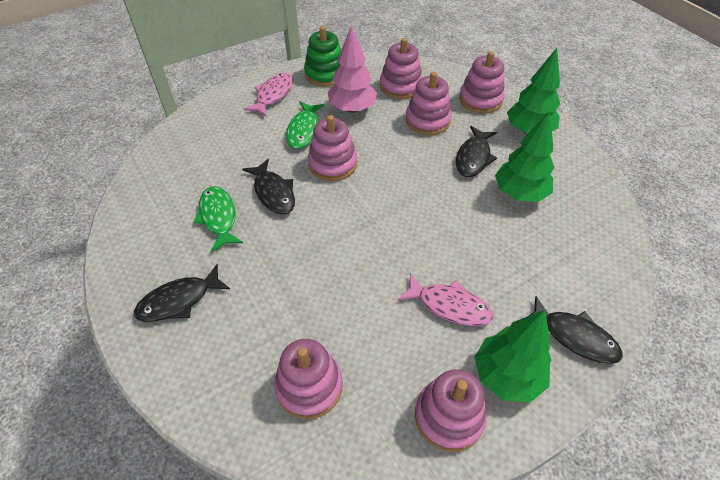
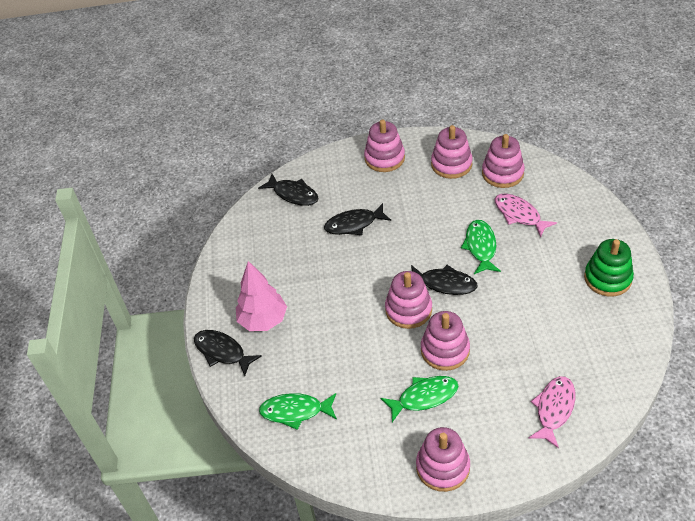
green fish: [193,186,243,252] [286,101,325,149] = 2 -> [259,393,337,430] [381,376,459,422] [461,220,501,274] = 3
green tree: [474,310,551,402] [495,111,554,202] [507,48,561,135] = 3 -> none = 0

